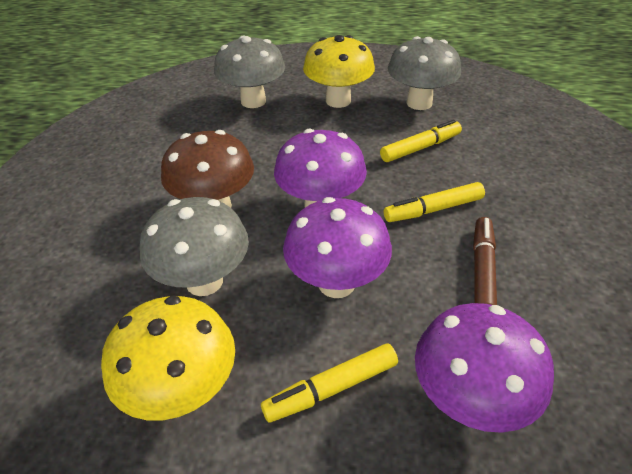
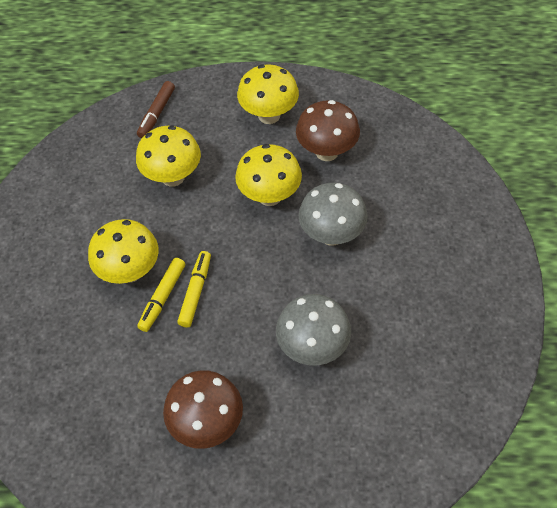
brown mushroom: [161,130,254,207] = 1 -> [163,370,243,449] [296,100,360,161] = 2
grey mushroom: [140,197,249,296] [214,36,285,108] [388,36,461,110] = 3 -> [276,294,351,365] [298,183,368,246] = 2
purple mushroom: [274,129,367,208] [283,197,392,298] [415,303,554,433] = 3 -> none = 0
yellow marker: [261,344,398,423] [380,120,462,162] [384,182,485,222] = 3 -> [137,258,185,332] [178,251,211,327] = 2
yellow mushroom: [101,296,235,420] [303,35,375,108] = 2 -> [88,219,159,284] [136,126,201,187] [235,144,302,206] [237,65,299,124] = 4

